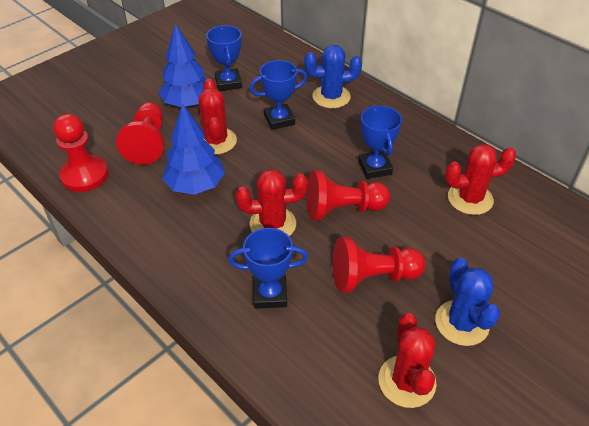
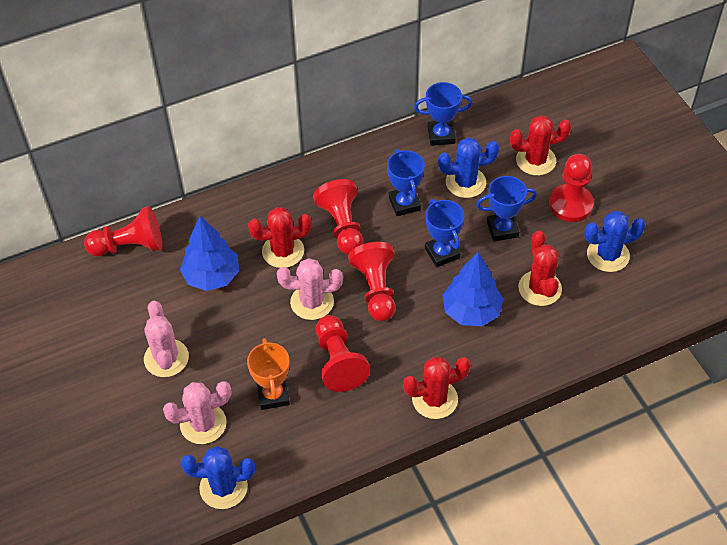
blue cactus: [304,45,362,108] [435,258,500,346] = 2 -> [181,446,255,509] [438,137,499,198] [584,211,646,272] = 3
orange trophy: none = 0 -> [247,338,290,410] = 1
pink cactus: none = 0 -> [144,301,189,377] [163,381,231,444] [277,258,343,320] = 3
red pawn: [53,114,108,192] [116,102,164,165] [307,170,390,221] [333,237,426,293] = 4 -> [84,206,162,256] [313,179,363,255] [316,315,370,392] [348,242,396,321] [549,154,594,222] = 5

